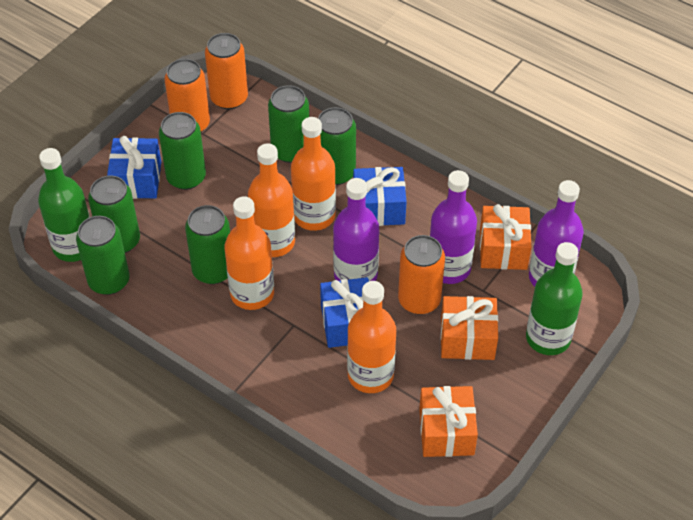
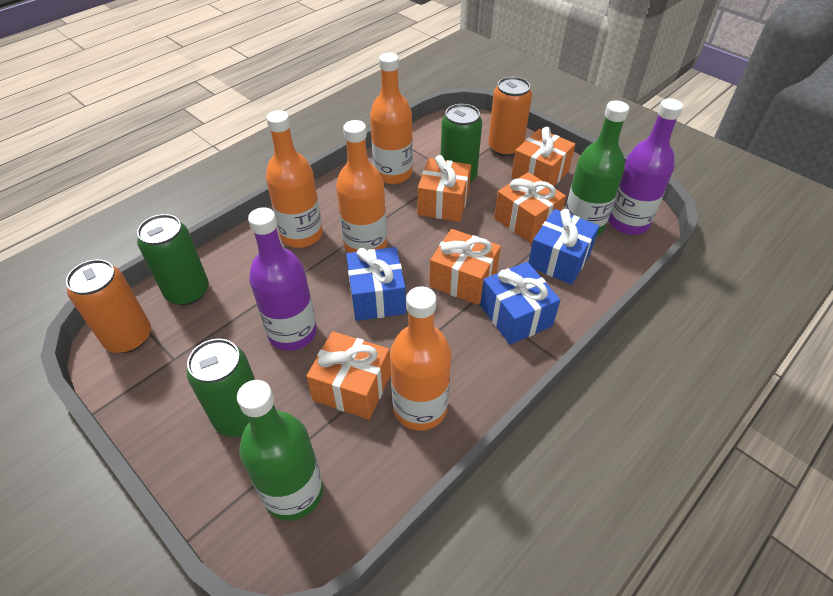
green can: [76,216,130,295] [88,176,140,253] [159,112,206,190] [185,205,230,284] [268,85,309,163] [318,107,356,185] = 6 -> [137,214,209,305] [186,339,255,437] [441,104,482,182] = 3
orange can: [164,59,210,132] [205,33,248,109] [398,235,445,314] = 3 -> [66,259,151,353] [488,77,532,157] = 2
orange gift: [419,386,478,457] [440,296,498,360] [480,204,531,270] = 3 -> [306,331,391,420] [417,155,471,222] [429,229,501,305] [494,172,566,243] [511,127,576,186] = 5
purple bottle: [333,178,379,281] [430,170,477,284] [529,180,584,287] = 3 -> [248,207,317,351] [608,98,683,235] = 2

